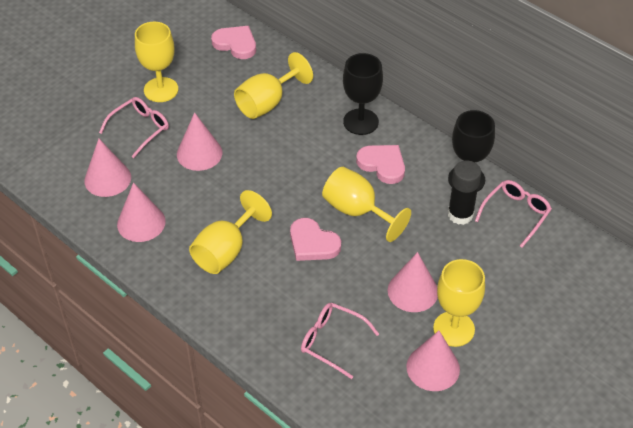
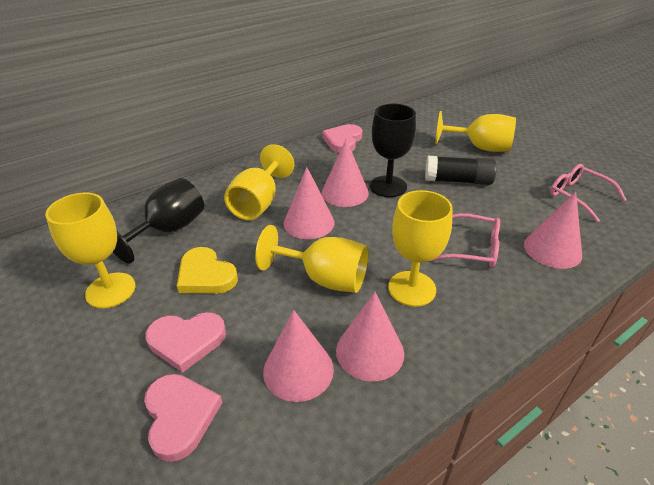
pink glasses: [99,97,169,158] [301,303,379,379] [475,180,552,248] = 3 -> [431,213,500,268] [550,164,627,222] = 2
yellow heart: none = 0 -> [177,247,238,294] = 1

